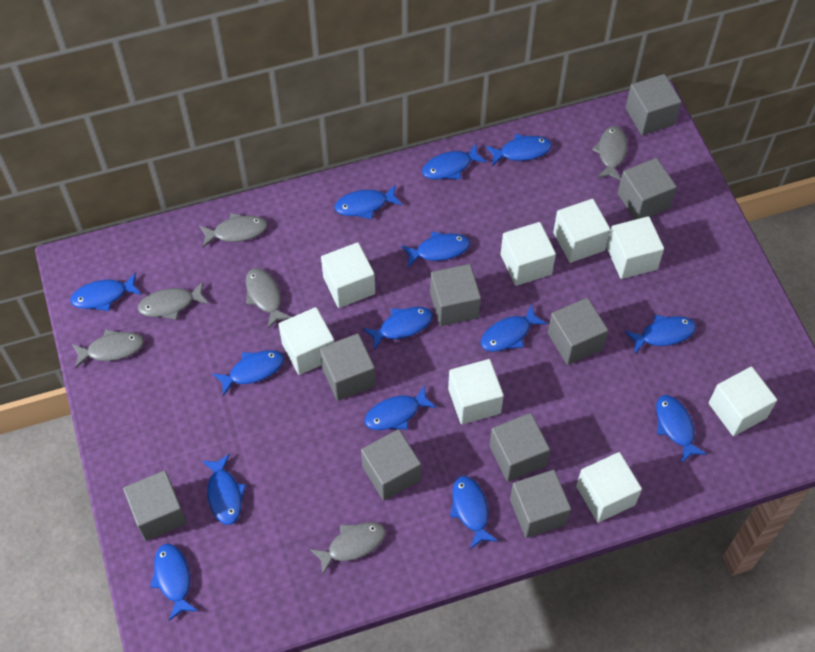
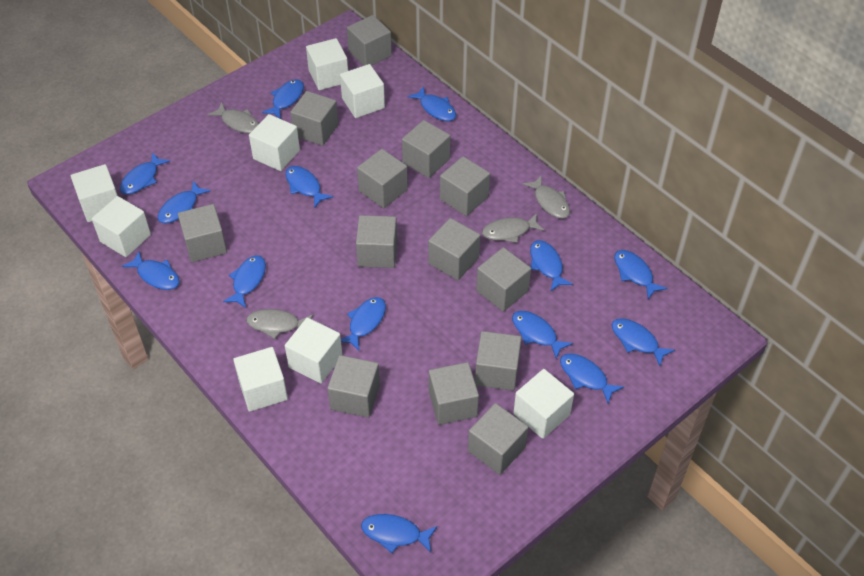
grey cube: [123,470,187,541] [319,333,376,401] [361,429,421,501] [430,264,481,326] [489,413,550,482] [510,470,571,538] [548,298,608,365] [618,158,677,220] [626,74,682,135] = 9 -> [178,204,227,262] [290,91,338,146] [328,355,380,418] [347,15,392,66] [356,215,397,268] [357,149,408,208] [402,120,450,178] [428,218,480,280] [429,362,479,425] [440,156,490,216] [468,403,528,475] [475,331,521,391] [476,247,531,312] = 13
grey fish: [72,329,144,368] [138,282,209,320] [199,213,268,247] [246,268,291,329] [310,522,386,575] [592,126,627,180] = 6 -> [208,103,259,134] [246,309,313,339] [482,213,545,243] [522,175,570,219] = 4

